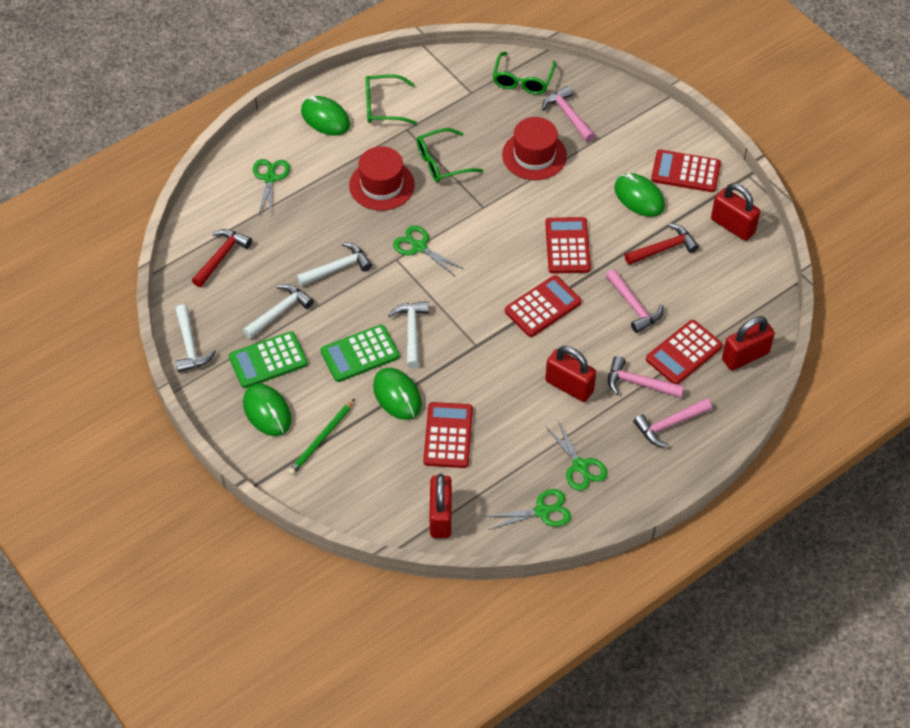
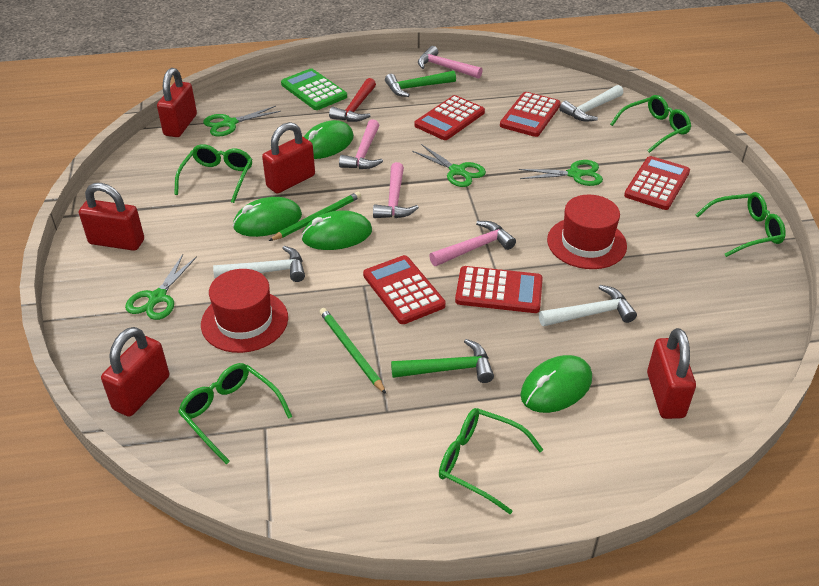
green calculator: [229,331,308,388] [320,325,400,382] = 2 -> [281,68,347,110] = 1
green glasses: [366,74,417,125] [417,128,483,183] [493,52,556,95] = 3 -> [174,144,253,203] [178,363,293,465] [439,408,543,514] [610,95,691,153] [696,192,786,257] = 5
green hammer: none = 0 -> [385,71,456,97] [391,339,494,383] = 2
green pencil: [288,399,355,475] = 1 -> [269,192,361,241] [320,308,386,394] = 2
red hammer: [192,229,252,287] [625,223,699,265] = 2 -> [329,78,376,122] = 1
red padlock: [430,474,452,538] [545,346,596,402] [711,183,760,241] [722,316,775,370] = 4 -> [79,183,144,251] [101,327,169,417] [157,68,197,137] [262,122,315,193] [647,328,696,419] = 5
white hammer: [175,304,216,373] [243,284,314,339] [296,242,372,287] [388,301,429,368] = 4 -> [213,246,305,282] [539,285,637,327] [559,85,623,121] = 3

